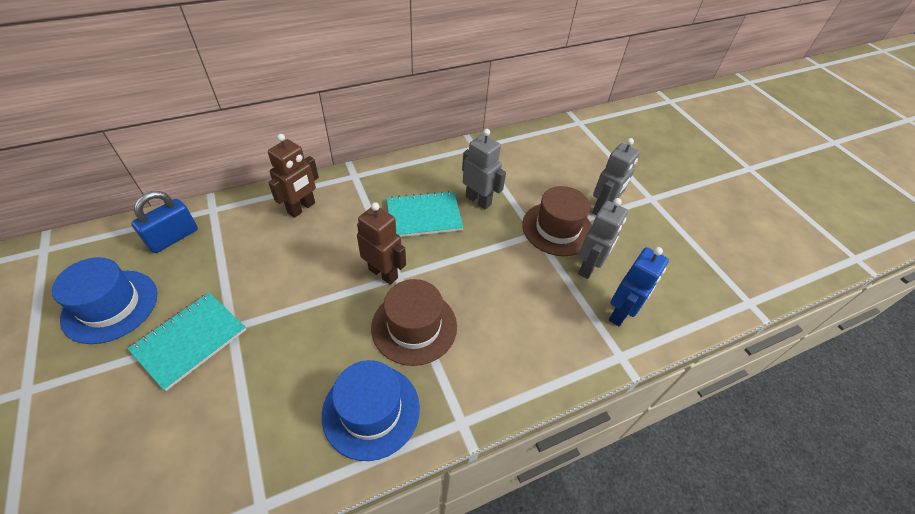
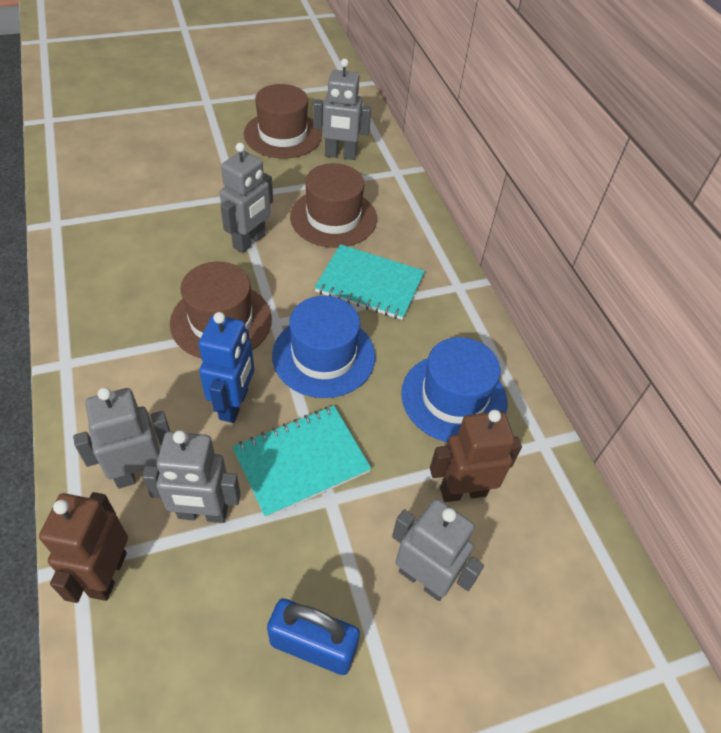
brown hat: [371,279,457,366] [522,186,592,256] = 2 -> [170,262,272,359] [244,84,322,159] [290,163,377,248] = 3
grey robot: [462,129,506,210] [578,198,628,279] [592,138,640,215] = 3 -> [73,387,170,489] [142,430,241,523] [220,142,273,253] [313,58,372,160] [392,499,484,601] = 5

